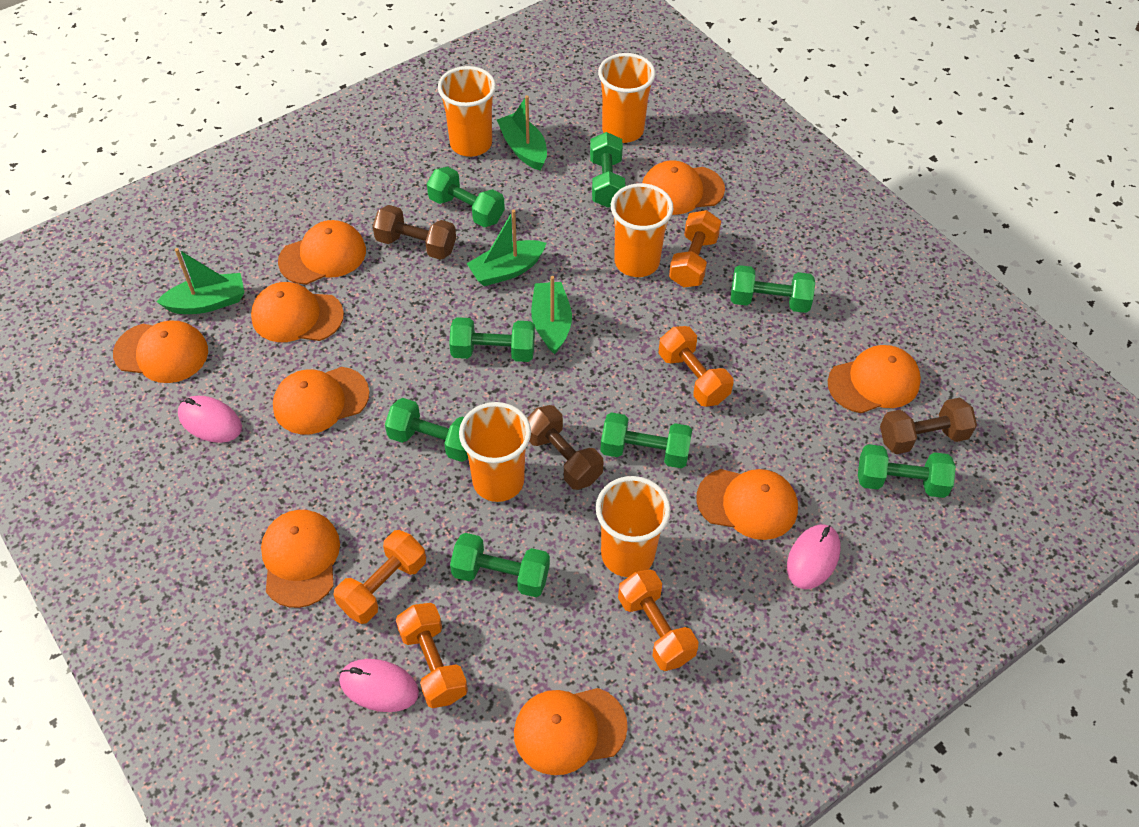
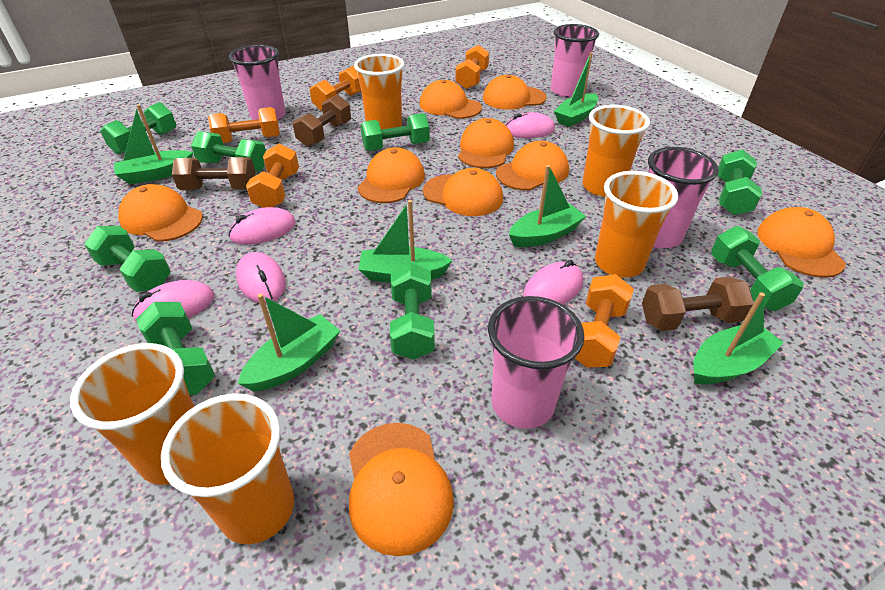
green boat: [156,248,245,314] [466,210,547,286] [497,95,547,170] [531,276,572,354] = 4 -> [114,104,193,184] [238,293,340,391] [358,200,453,283] [509,165,586,247] [554,52,598,127] [693,292,784,385] = 6
pink cup: none = 0 -> [229,45,286,120] [488,296,585,429] [551,24,599,98] [648,147,719,249] = 4
pink mouse: [178,396,242,443] [339,659,419,712] [787,524,841,589] = 3 -> [132,280,214,322] [229,207,296,245] [236,252,286,303] [506,112,555,138] [523,260,583,305] = 5

